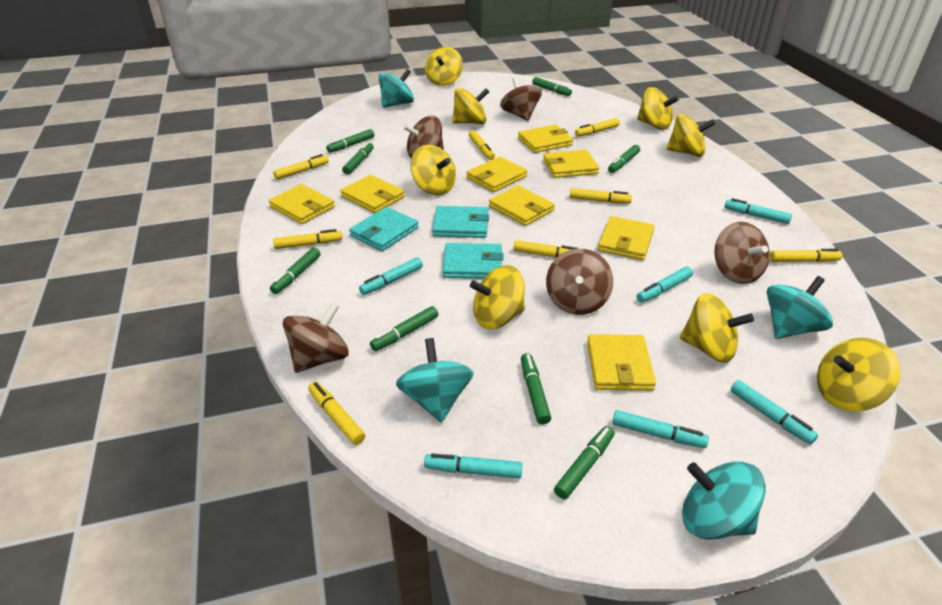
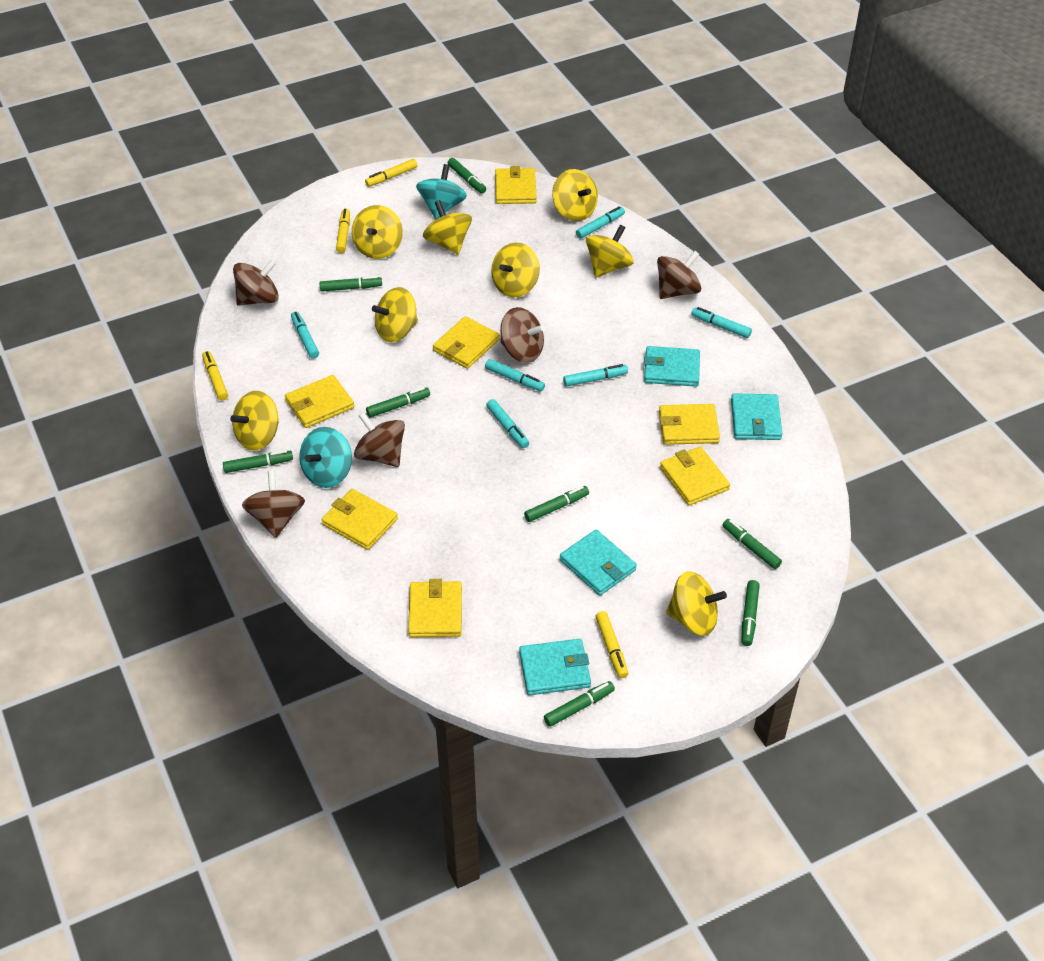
turquoise spinning top: [378,69,414,108] [396,338,474,423] [682,461,766,540] [767,276,833,339] = 4 -> [299,427,352,488] [416,164,467,219] = 2
turquoise wallet: [349,207,419,251] [432,206,489,238] [443,243,504,279] = 3 -> [519,639,591,695] [560,529,637,596] [644,346,700,387] [731,393,782,440] = 4
yellow marker: [273,154,329,180] [273,229,342,249] [308,382,365,445] [469,130,495,160] [513,240,578,257] [570,188,632,204] [575,118,620,137] [770,249,842,262] = 8 -> [202,351,228,400] [336,209,350,253] [365,159,418,187] [595,611,628,678] = 4
yellow wallet: [269,184,335,224] [340,175,405,213] [466,157,527,192] [489,185,555,226] [518,125,573,153] [543,150,599,178] [587,334,656,391] [598,216,655,260] = 8 -> [285,375,354,428] [322,489,398,550] [408,579,462,637] [433,316,499,369] [495,166,537,204] [659,404,720,445] [660,446,730,506] = 7

